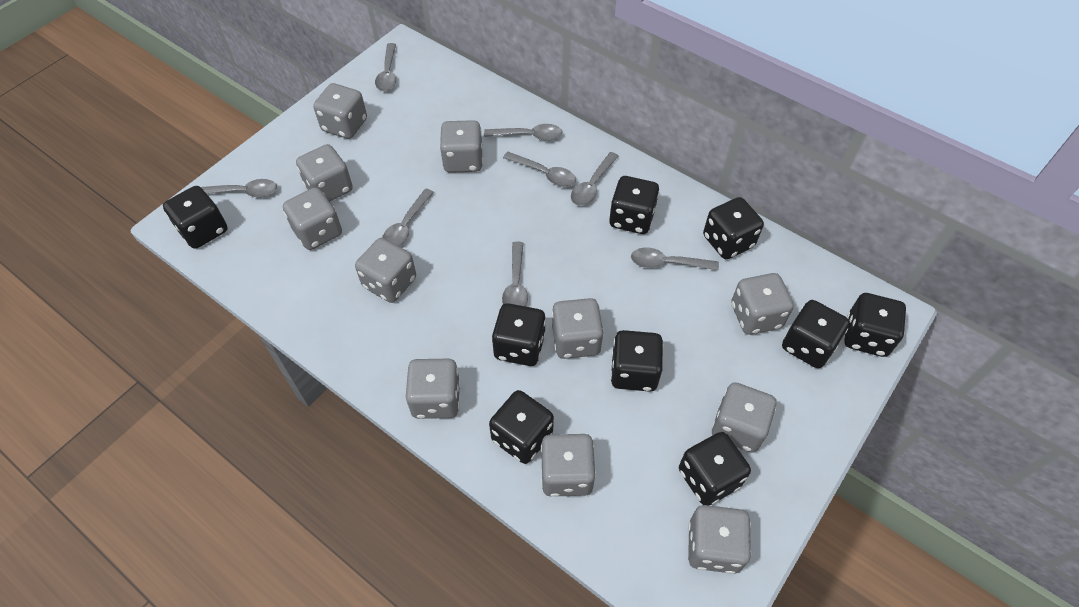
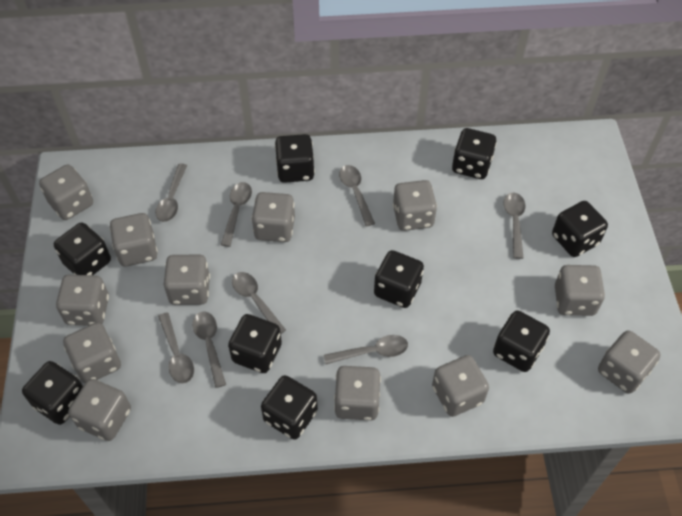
grey dice: [283,187,342,250] [296,144,353,202] [313,83,367,139] [355,238,416,303] [406,359,460,419] [440,120,483,173] [541,434,596,497] [552,298,604,359] [688,505,751,574] [712,382,776,453] [731,273,794,335] = 11 -> [39,164,93,220] [56,275,109,326] [63,322,121,383] [68,379,131,441] [110,213,158,267] [164,254,210,305] [252,192,295,242] [334,366,381,421] [393,180,437,231] [432,355,489,417] [555,265,605,316] [598,330,661,394] = 12

